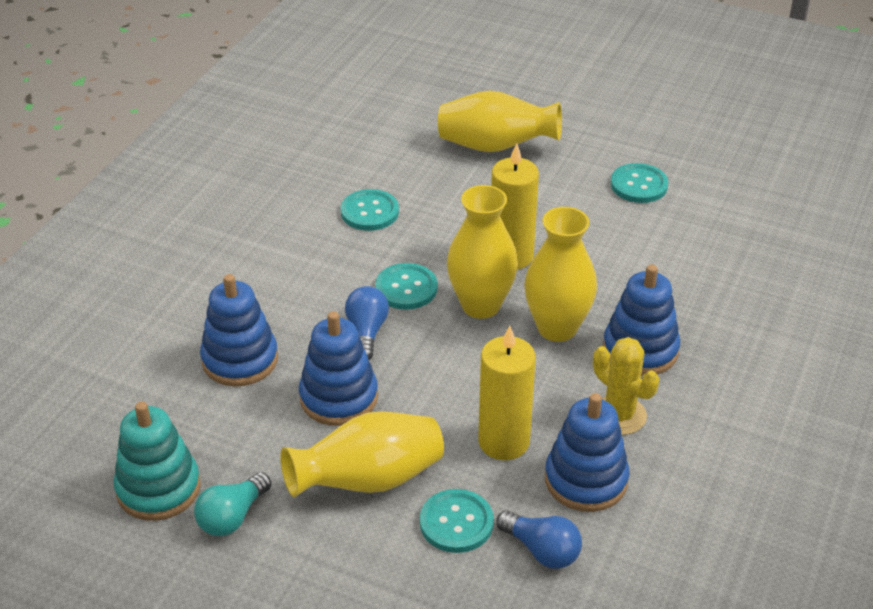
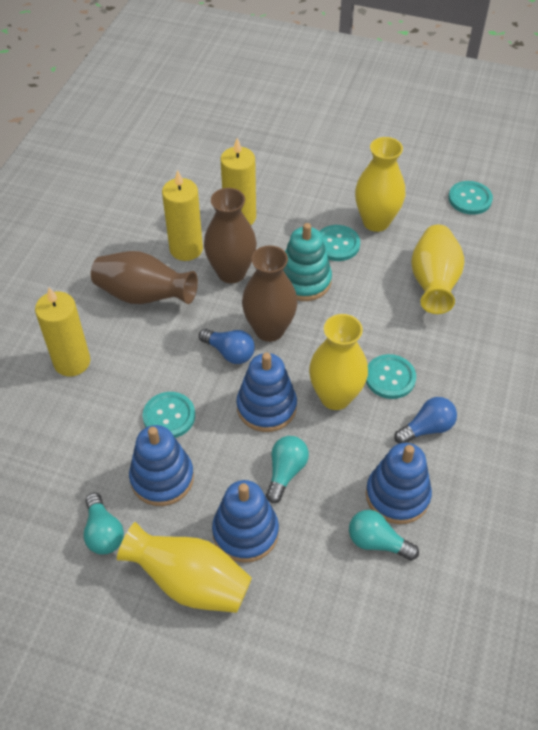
brown vase: none = 0 -> [91,251,198,304] [204,188,257,283] [242,245,298,342] = 3
turquoise light bulb: [194,472,271,536] = 1 -> [83,493,124,555] [266,436,309,503] [349,510,419,561] = 3
yellow cactus: [593,337,659,435] = 1 -> none = 0
yellow candle: [478,326,536,460] [491,143,539,269] = 2 -> [35,287,90,376] [162,170,203,261] [220,138,256,225] = 3

